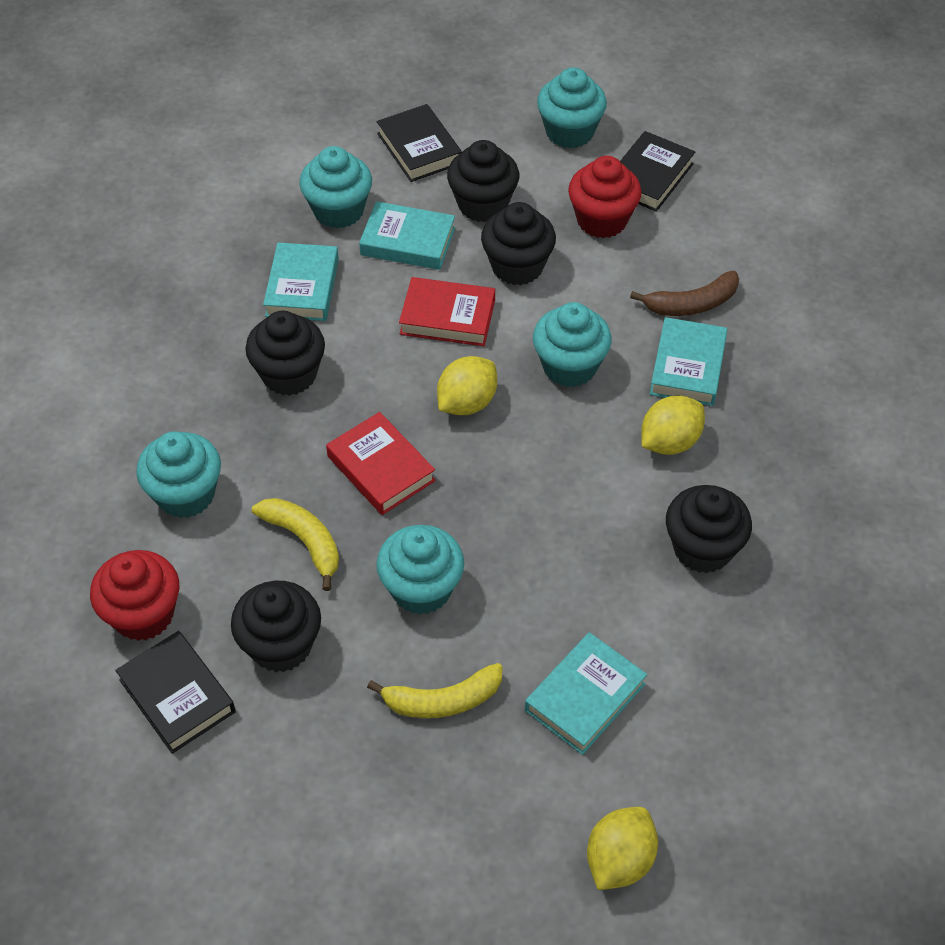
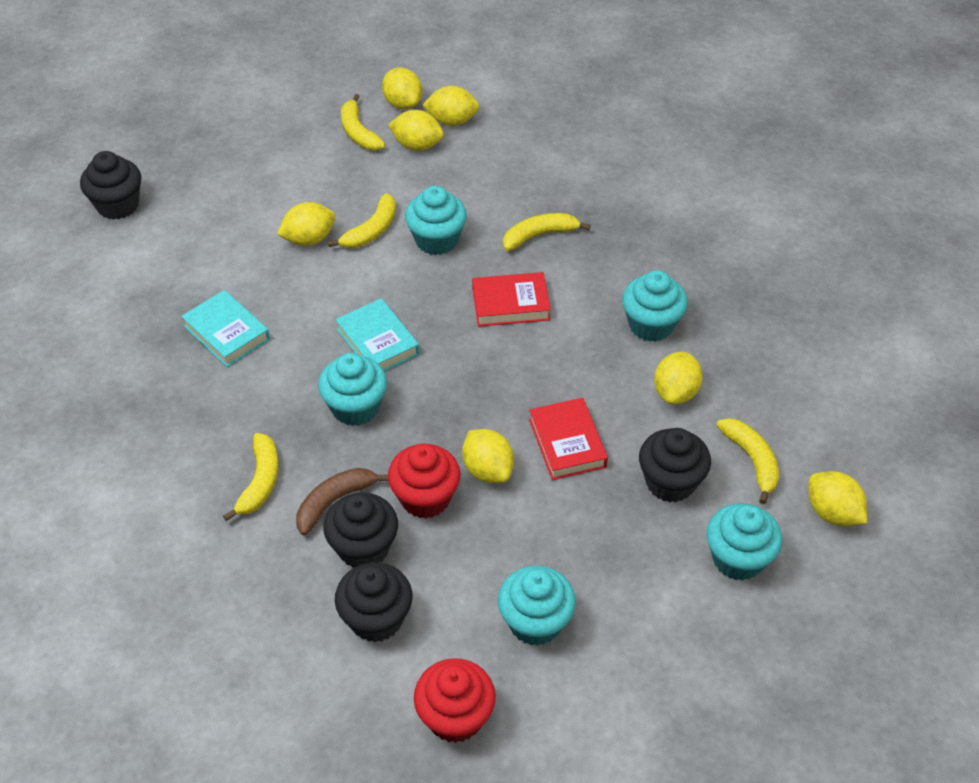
black book: [115,631,236,754] [377,104,462,182] [620,131,695,212] = 3 -> none = 0
black cupcake: [231,581,321,672] [245,311,325,396] [447,140,519,222] [481,202,556,285] [666,485,752,573] = 5 -> [80,151,141,220] [323,493,398,568] [335,562,413,642] [639,428,711,502] = 4
turquoise book: [263,243,339,321] [359,201,455,270] [525,632,647,755] [650,317,727,406] = 4 -> [181,290,270,367] [335,298,419,371] = 2
yellow banana: [252,498,339,591] [367,663,503,718] = 2 -> [223,433,278,521] [328,193,396,248] [341,94,385,150] [503,213,591,251] [716,418,779,504] = 5
yellow lemon: [437,356,497,415] [587,807,658,890] [641,395,705,455] = 3 -> [277,202,335,246] [382,67,422,109] [388,110,444,151] [423,86,480,126] [462,429,514,483] [654,352,702,404] [809,471,867,526] = 7

